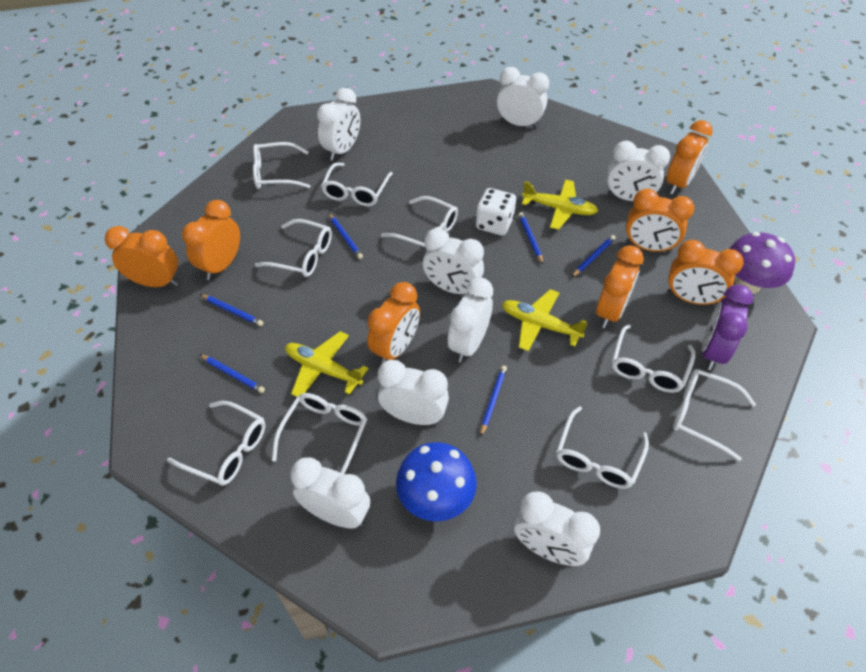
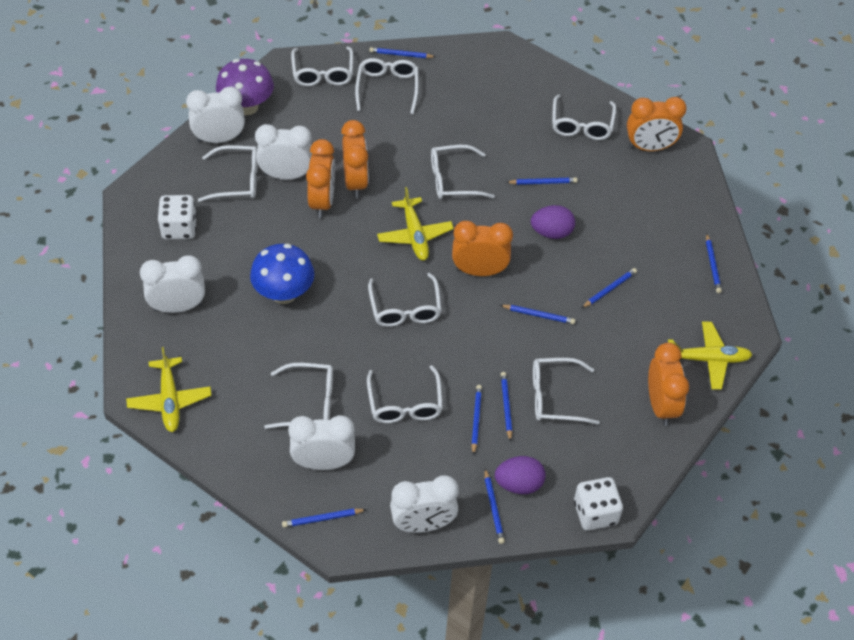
blue pencil: [199,354,265,393] [200,294,263,326] [329,213,363,259] [480,365,507,437] [518,212,543,264] [572,235,616,277] = 6 -> [282,509,367,528] [369,47,436,58] [471,385,482,455] [485,468,505,544] [500,305,575,324] [501,372,512,442] [506,177,577,185] [582,268,637,308] [706,234,722,293] = 9
orange clock: [105,226,179,287] [182,200,240,280] [367,282,420,365] [596,245,644,328] [626,188,694,253] [666,120,713,194] [667,240,744,306] = 7 -> [306,139,335,218] [341,120,368,198] [452,221,513,276] [627,97,687,151] [648,343,689,426] = 5
purple clock: [702,284,753,370] = 1 -> none = 0
purple egg: none = 0 -> [495,456,546,494] [531,205,575,239] = 2
white clock: [290,457,370,529] [317,88,360,161] [378,360,449,425] [423,228,484,294] [448,277,493,363] [497,67,549,128] [514,492,600,566] [607,141,670,201] = 8 -> [140,255,205,313] [186,86,245,143] [255,124,313,180] [288,415,355,470] [390,475,458,533] = 5
white dice: [476,188,516,236] = 1 -> [158,195,197,239] [574,477,623,531] = 2

